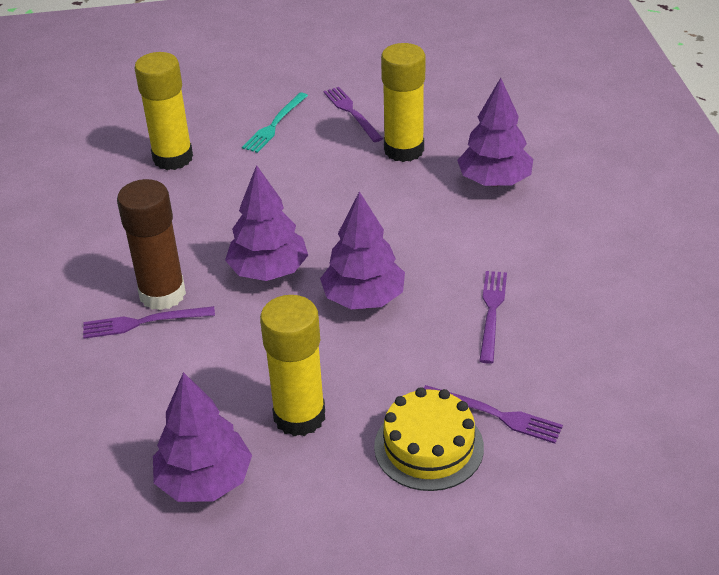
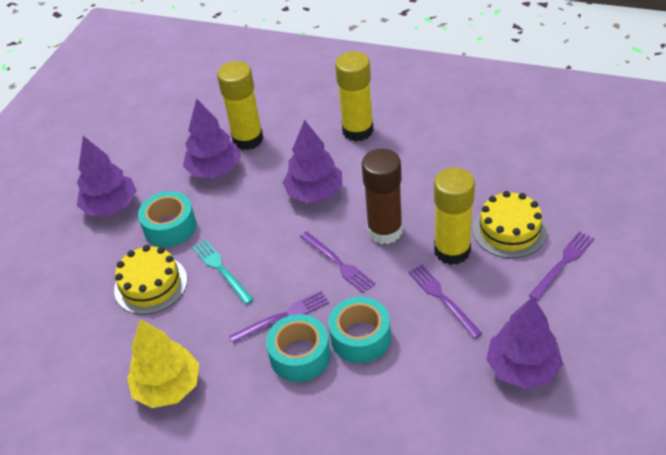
turquoise tape: none = 0 -> [138,191,196,247] [266,314,331,382] [328,296,391,363] = 3
yellow cake: [374,387,484,491] = 1 -> [114,245,187,315] [473,191,547,258] = 2
yellow tree: none = 0 -> [127,319,199,408] = 1

